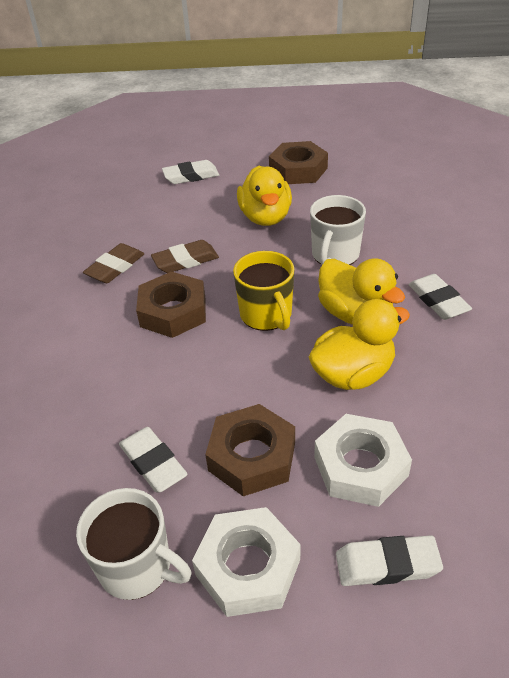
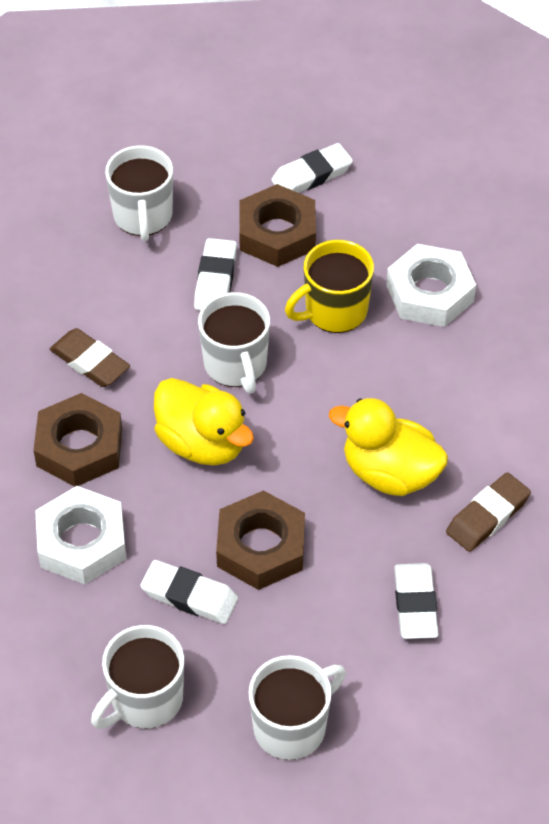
white mug: [76,488,192,600] [310,195,366,265] = 2 -> [91,625,184,729] [105,146,173,241] [198,292,270,394] [248,655,346,760] = 4
yellow duck: [237,166,292,226] [309,299,410,390] [318,258,405,325] = 3 -> [154,378,254,466] [329,398,448,496] = 2

